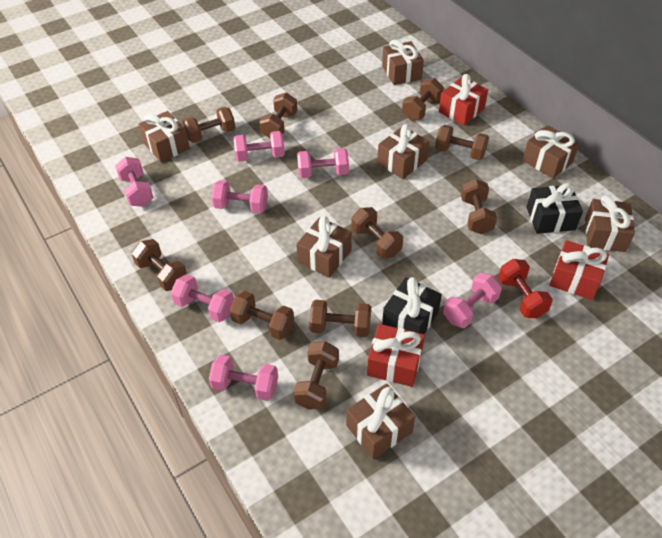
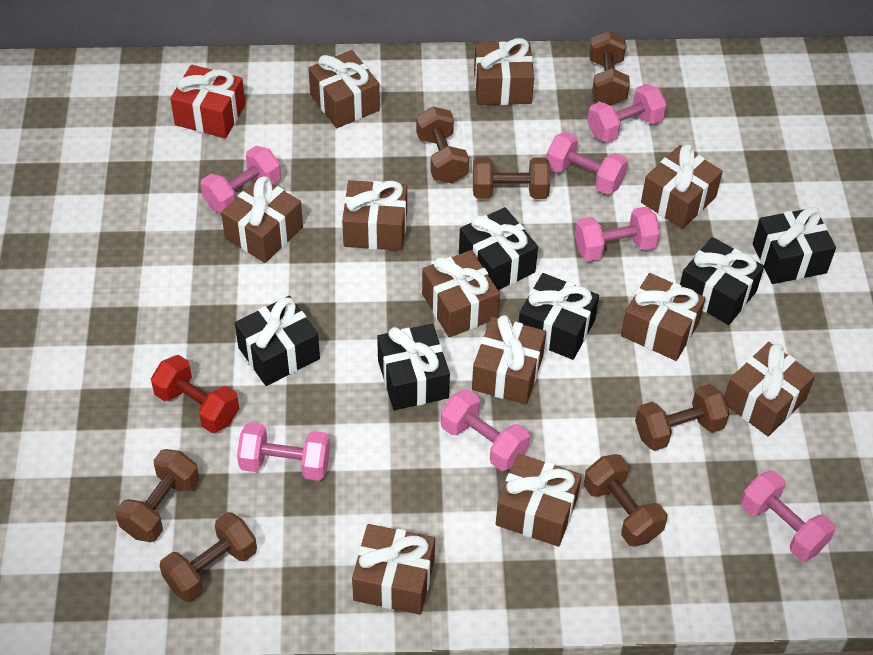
black gift: [382,277,442,334] [527,183,583,234] = 2 -> [235,296,320,386] [377,324,450,410] [459,207,538,290] [519,273,599,360] [680,237,764,325] [752,207,836,284] = 6
brown dumbbell: [131,239,187,291] [183,107,235,143] [230,291,294,340] [260,93,297,138] [293,341,339,409] [309,300,371,337] [351,207,403,259] [402,78,444,121] [435,125,489,160] [461,179,497,234] = 10 -> [116,449,199,542] [160,512,257,602] [416,107,469,183] [473,157,550,199] [584,454,667,547] [589,31,630,105] [635,384,730,451] = 7
brown gift: [138,111,190,162] [296,216,352,278] [346,384,415,459] [377,124,429,179] [382,39,424,85] [523,125,579,179] [585,196,635,252] = 7 -> [221,176,303,263] [308,50,380,128] [342,180,407,251] [352,524,435,615] [422,250,500,337] [472,315,546,405] [474,38,534,105] [496,453,582,547] [621,273,705,361] [641,144,723,229] [724,342,815,437] = 11
red gift: [367,324,425,387] [439,74,488,126] [550,240,609,300] = 3 -> [170,65,245,138] = 1

